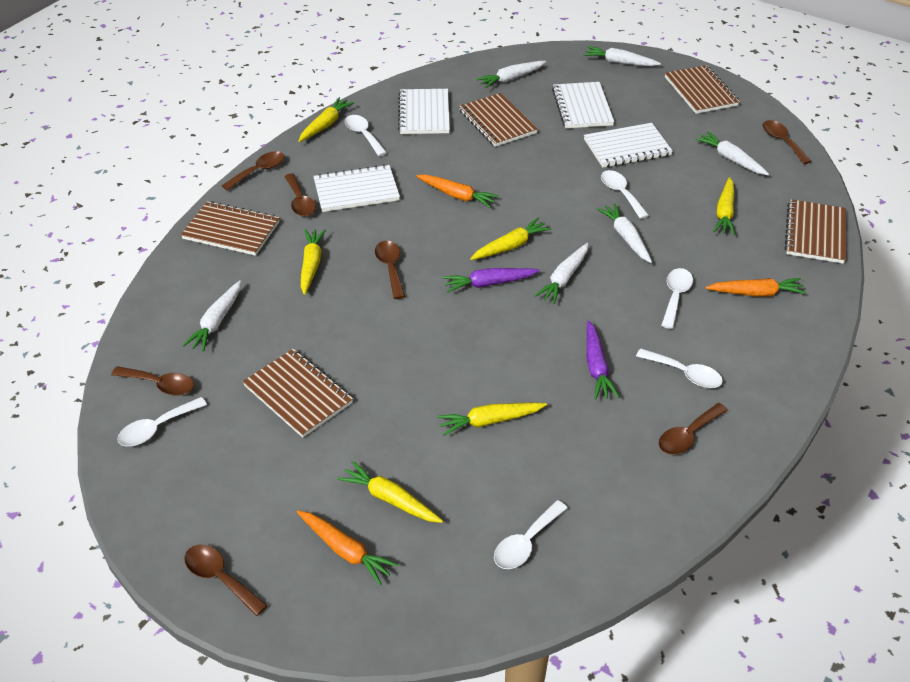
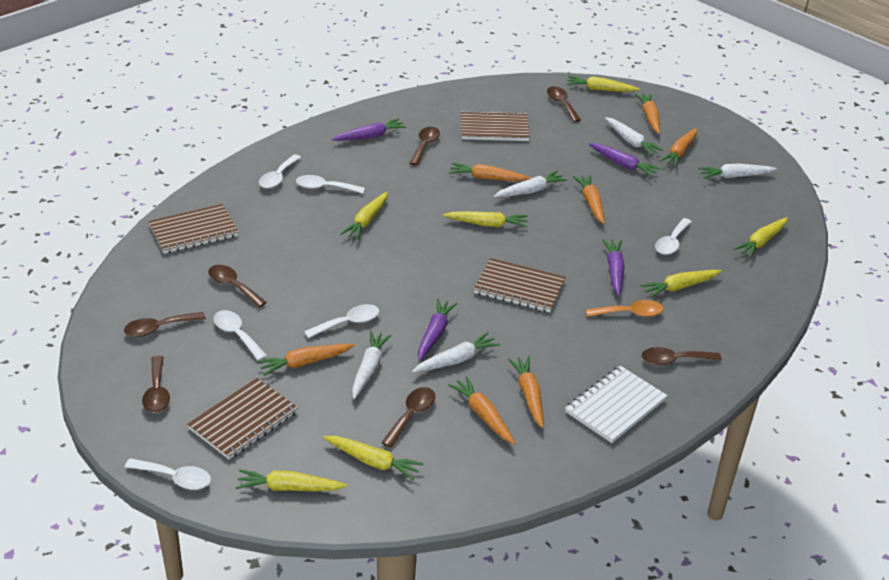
brown notebook: [181,201,280,256] [243,349,353,438] [459,93,538,147] [665,65,740,114] [785,199,846,264] = 5 -> [148,204,238,254] [187,378,298,459] [461,110,530,141] [474,258,566,312] = 4
orange carrot: [297,510,398,585] [416,175,499,208] [705,278,806,297] = 3 -> [257,344,355,376] [448,376,516,445] [449,163,531,181] [508,356,544,428] [573,175,605,224] [635,93,660,134] [660,128,697,167] = 7
orange spoon: none = 0 -> [585,300,663,317] = 1
purple carrot: [443,268,540,292] [587,320,619,400] = 2 -> [332,119,407,141] [418,299,458,361] [589,143,661,177] [602,239,625,296] = 4
white carrot: [183,280,241,351] [476,61,546,88] [534,243,588,304] [584,46,661,66] [597,203,652,263] [695,131,769,175] = 6 -> [352,331,392,399] [412,332,500,373] [494,171,568,197] [605,117,663,156] [698,163,777,179] = 5
white notebook: [313,164,400,212] [398,89,450,134] [552,82,614,128] [584,123,673,168] = 4 -> [565,366,668,443] = 1
yellow carrot: [298,97,354,142] [301,229,326,295] [337,461,443,523] [437,402,547,435] [470,217,552,260] [713,177,735,235] = 6 -> [235,470,347,491] [323,436,424,481] [340,192,388,240] [443,211,528,227] [567,76,640,92] [640,270,722,298] [734,217,788,258] = 7

